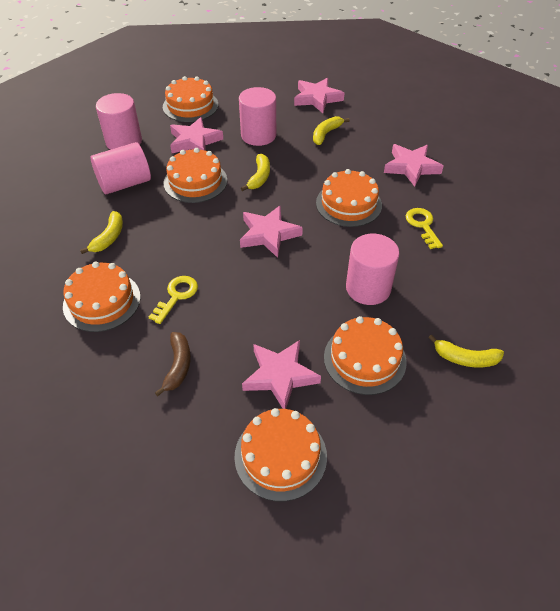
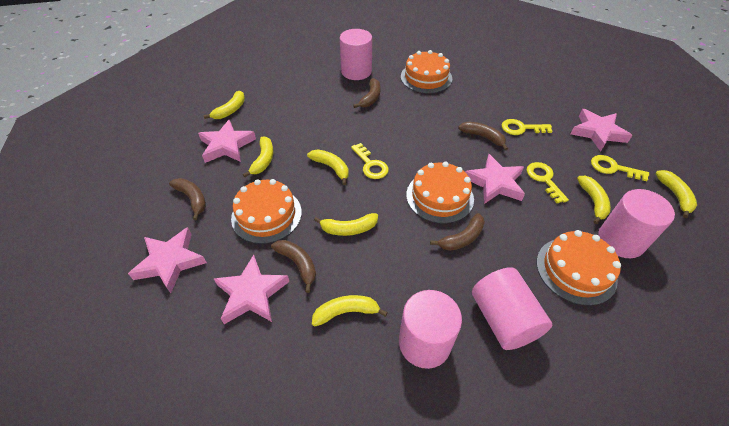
brown banana: [155,332,191,396] = 1 -> [169,178,206,220] [271,240,316,293] [353,78,381,108] [430,213,485,251] [458,122,508,151] = 5
orange cake: [63,262,141,332] [163,76,218,122] [164,148,227,203] [234,408,327,502] [316,169,382,227] [324,316,407,395] = 6 -> [231,179,302,244] [401,50,452,93] [406,162,474,224] [537,230,621,306] = 4
yellow banana: [80,211,123,254] [241,154,270,191] [313,116,350,145] [428,334,504,367] = 4 -> [204,91,245,119] [243,137,273,177] [307,149,349,185] [312,295,388,327] [314,213,378,236] [577,176,611,224] [655,170,697,218] = 7
yellow key: [149,276,198,324] [406,208,443,249] = 2 -> [351,143,389,179] [502,119,552,135] [527,162,569,203] [591,155,649,181] = 4

